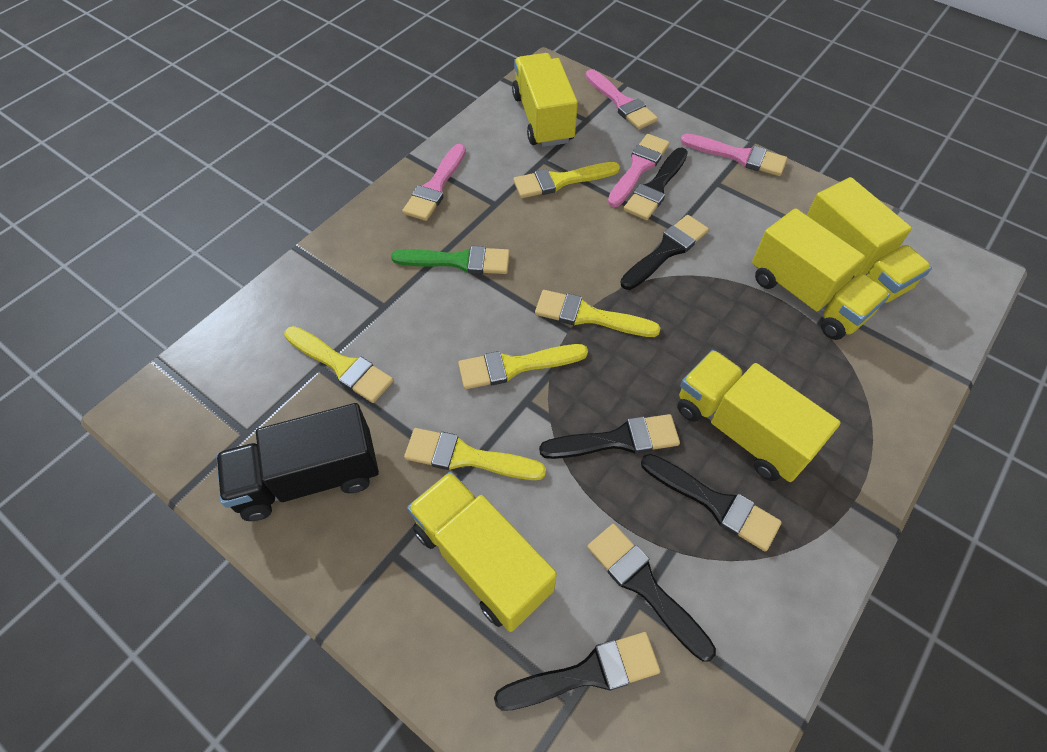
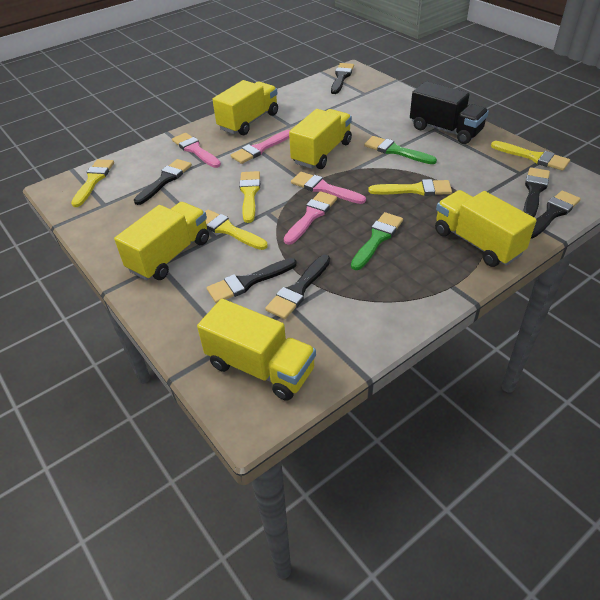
green brush: [391,246,510,274] = 1 -> [351,212,403,270] [364,136,437,164] = 2

